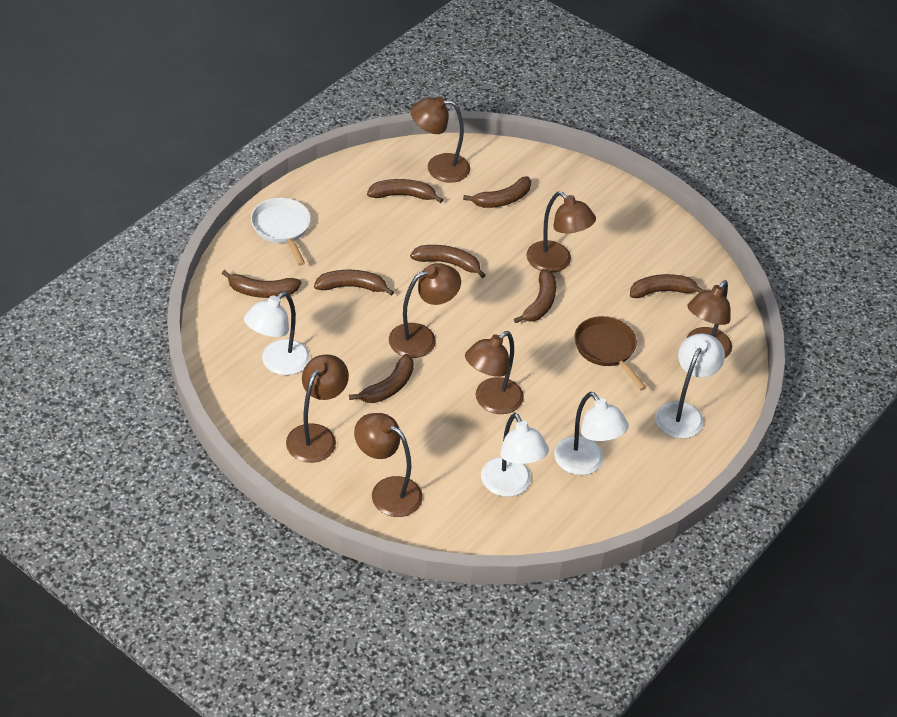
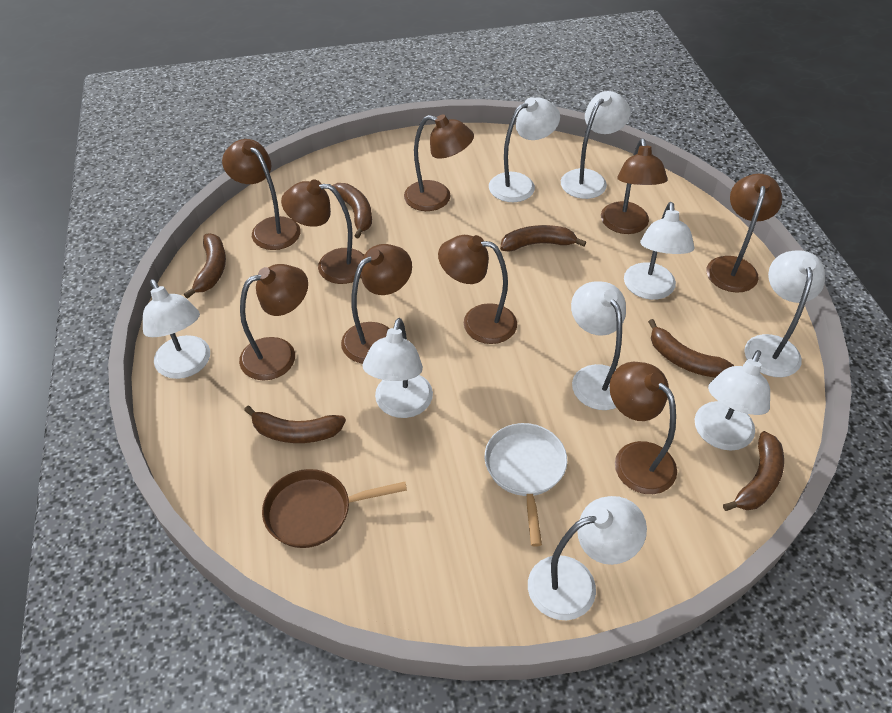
brown banana: [222,270,301,298] [314,270,394,296] [349,354,414,403] [367,179,443,203] [410,245,486,278] [463,176,531,208] [514,269,556,323] [630,274,706,298] = 8 -> [184,233,226,299] [244,406,346,443] [332,183,372,239] [500,225,586,252] [648,319,734,378] [723,431,784,511] = 6
brown lamp: [286,354,349,463] [354,413,423,517] [389,263,461,358] [410,97,470,183] [465,331,524,414] [526,191,596,273] [686,280,732,358] = 7 -> [222,139,301,250] [239,264,308,381] [281,180,364,284] [341,244,412,363] [404,115,474,211] [438,235,517,344] [601,139,668,234] [610,362,677,494] [706,174,782,293] = 9
white lamp: [244,292,310,375] [481,413,549,497] [554,392,629,475] [655,333,725,439] = 4 -> [143,279,210,379] [363,318,433,418] [489,97,560,202] [528,496,647,620] [561,91,630,199] [571,281,626,410] [624,202,694,300] [695,350,770,451] [744,251,825,377] = 9

